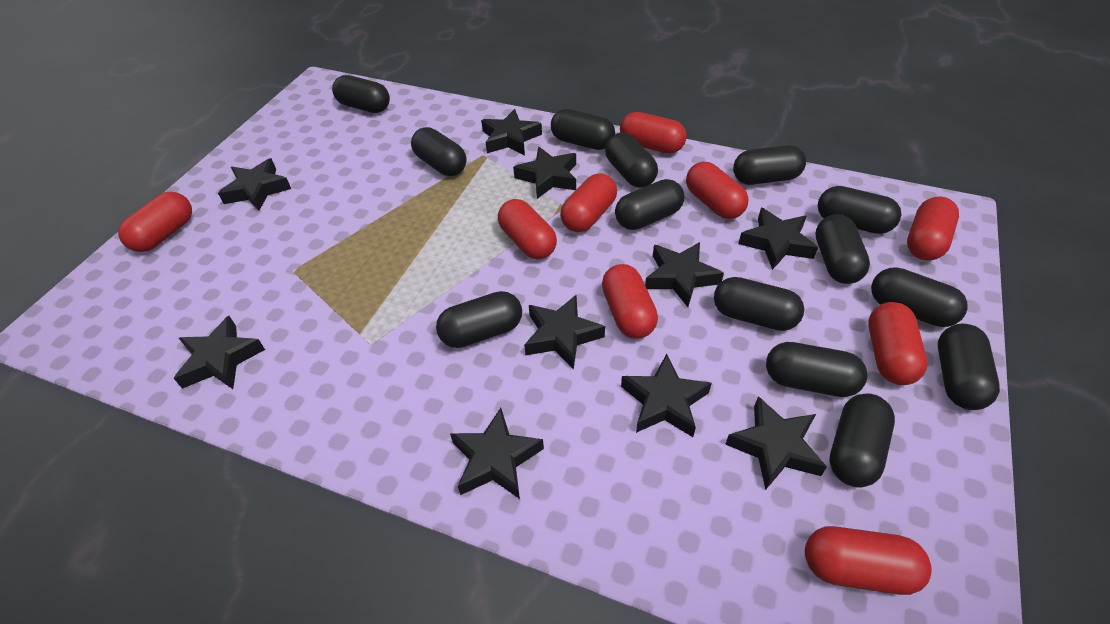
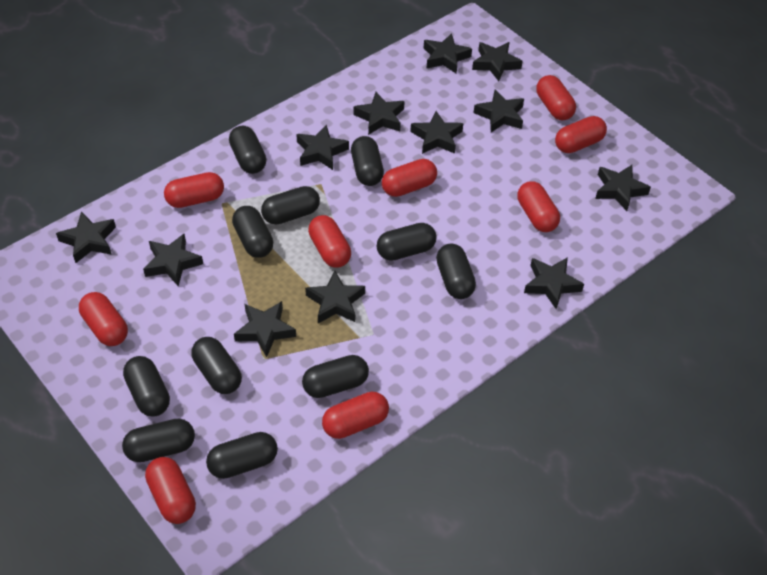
black capsule: [332,75,390,113] [411,127,467,176] [436,291,522,348] [551,109,615,150] [605,133,658,188] [615,179,684,230] [714,277,804,331] [733,145,806,185] [766,342,868,397] [815,214,870,284] [818,186,901,234] [829,393,895,487] [871,267,968,327] [938,324,1000,410] = 14 -> [122,419,195,462] [123,356,170,417] [191,337,242,394] [206,432,278,479] [229,126,266,174] [232,206,273,258] [261,186,320,224] [302,355,369,398] [351,136,384,186] [377,223,437,261] [436,244,476,299] = 11
black star: [174,316,265,389] [218,158,291,211] [450,408,544,499] [481,109,542,155] [513,147,576,199] [524,295,605,370] [621,354,712,437] [645,242,724,307] [725,396,827,490] [738,208,818,270] = 10 -> [56,212,116,263] [143,234,203,286] [234,301,296,357] [296,125,349,170] [305,270,365,323] [353,92,405,135] [410,111,463,154] [424,33,472,74] [472,42,523,81] [474,90,524,132] [524,257,584,309] [595,165,651,211] = 12

